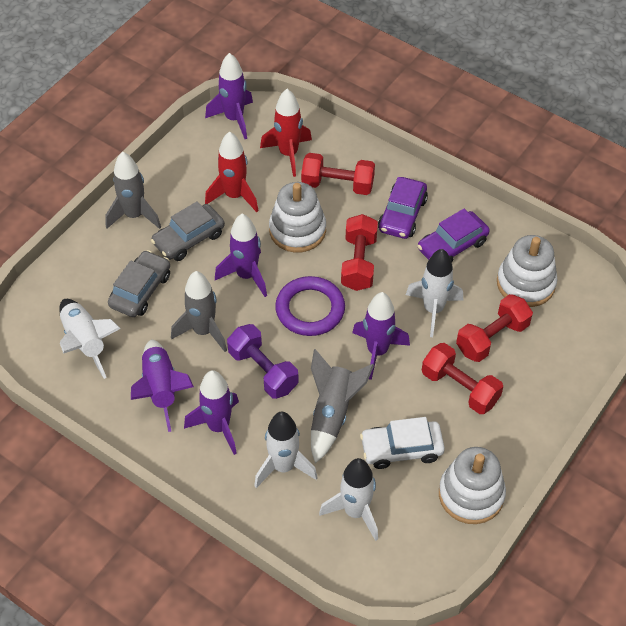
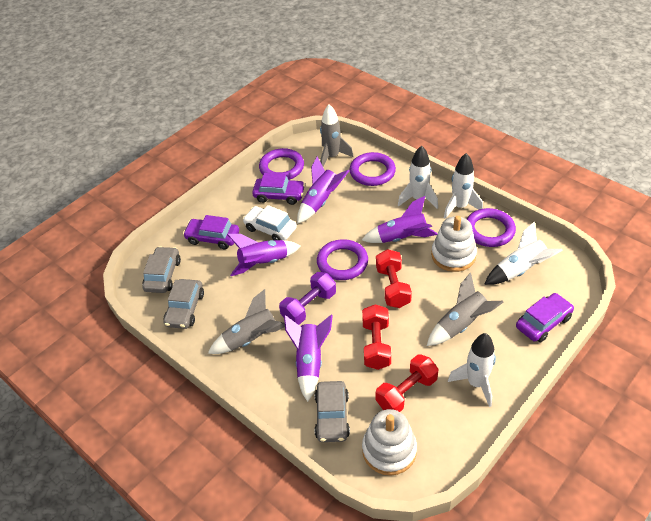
grey car: [108,250,170,317] [151,201,225,261] = 2 -> [142,246,181,293] [163,279,204,329] [315,381,350,442] = 3
purple car: [378,177,428,239] [418,209,490,263] = 2 -> [183,215,239,249] [252,173,305,205] [516,293,574,342] = 3
purple ring: [275,276,345,336] = 1 -> [259,148,304,180] [317,239,368,280] [350,152,396,186] [467,208,516,247] = 4
purple rocket: [131,339,194,432] [184,370,239,455] [205,53,253,139] [215,214,267,297] [352,292,410,380] = 5 -> [227,234,300,276] [284,314,333,402] [297,157,349,224] [362,196,437,243] = 4
red dumbbell: [301,153,375,195] [341,214,378,291] [422,343,503,414] [456,294,533,362] = 4 -> [362,304,391,370] [376,249,412,308] [376,354,439,412] = 3
red rocket: [205,131,259,212] [260,89,312,177] = 2 -> none = 0
white stacking toy: [269,182,326,253] [439,447,506,524] [497,235,557,307] = 3 -> [362,409,417,476] [431,216,477,272] = 2

